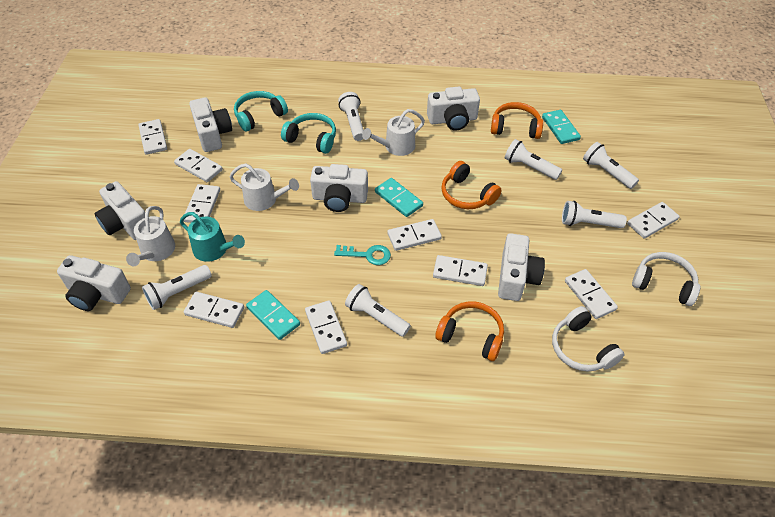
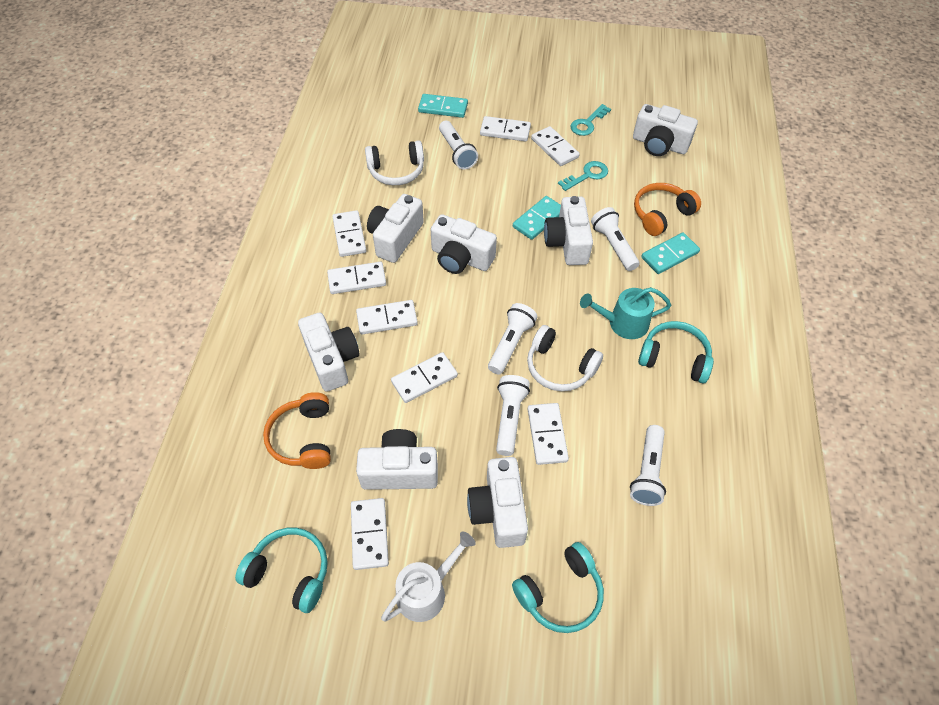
orange headphones: [435,301,504,361] [441,161,501,209] [491,102,543,139] = 3 -> [263,392,331,469] [634,183,701,236] = 2
turquoise headphones: [234,91,288,131] [281,113,336,154] = 2 -> [235,528,328,613] [512,542,604,633] [638,321,714,383] = 3
turquoise key: [334,245,391,265] = 1 -> [558,161,608,191] [570,104,611,136] = 2
white camera: [57,255,131,311] [95,181,145,240] [189,97,232,152] [310,164,368,212] [427,87,480,130] [498,233,545,301] = 6 -> [298,313,360,392] [356,429,438,490] [367,194,424,263] [431,214,497,274] [467,457,528,548] [544,196,593,265] [633,104,698,156] = 7
white domino: [138,119,167,155] [174,149,223,182] [184,184,220,223] [184,292,244,328] [305,300,347,354] [388,219,442,251] [433,255,488,286] [565,269,618,319] [627,202,680,239] = 9 -> [327,262,386,294] [332,210,366,257] [351,498,389,570] [356,300,418,334] [391,352,458,403] [480,116,531,142] [528,403,569,465] [531,126,580,166] = 8
white flashlight: [142,265,212,310] [338,92,364,141] [345,284,411,337] [505,139,562,180] [562,201,627,228] [583,142,639,189] = 6 -> [439,121,478,169] [488,303,537,374] [496,375,530,456] [591,207,640,271] [630,425,666,506] = 5
white watering can: [126,206,175,266] [229,164,299,211] [362,109,425,156] = 3 -> [381,532,476,622] = 1

